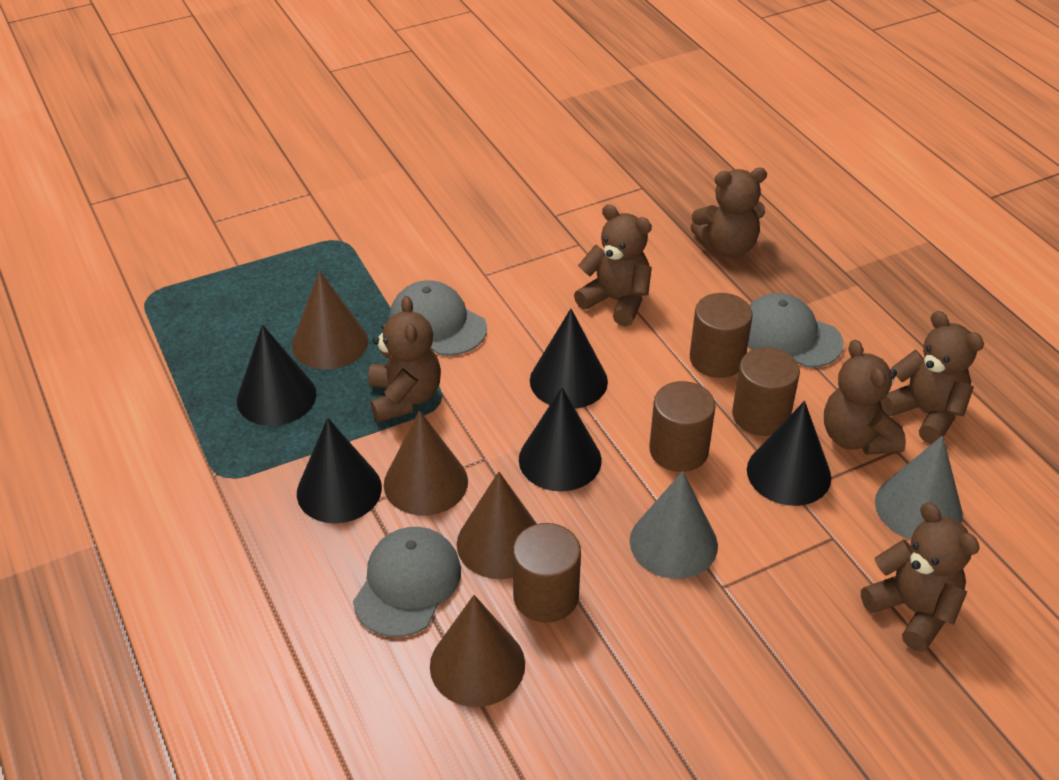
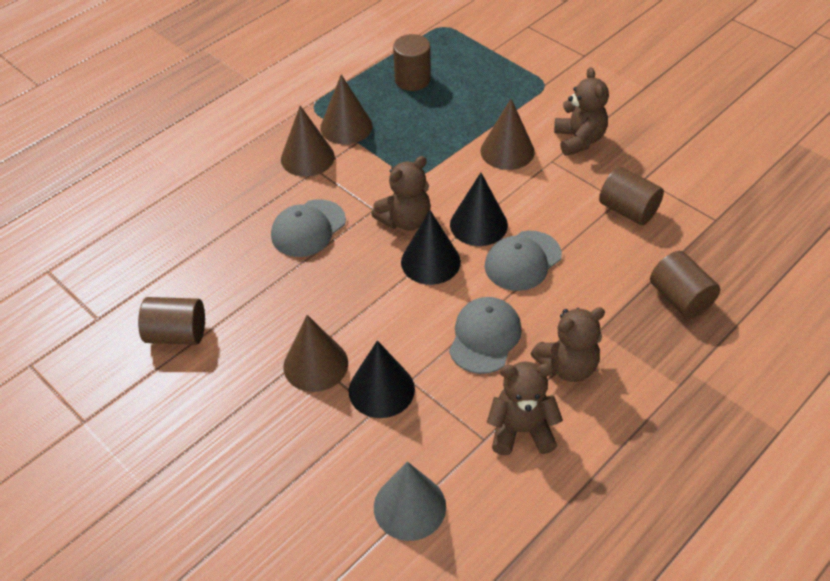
black cone: [237,324,317,426] [297,418,382,523] [519,387,602,491] [530,309,608,409] [747,401,831,506] = 5 -> [349,340,415,418] [401,210,461,285] [450,173,508,246] = 3
brown teddy bear: [368,296,441,423] [574,204,652,326] [691,168,767,258] [824,340,906,455] [861,502,980,652] [880,311,984,444] = 6 -> [372,156,431,230] [487,361,563,455] [531,307,605,382] [554,67,609,156] = 4
grey cone: [630,471,718,579] [875,436,963,539] = 2 -> [374,462,446,541] = 1

